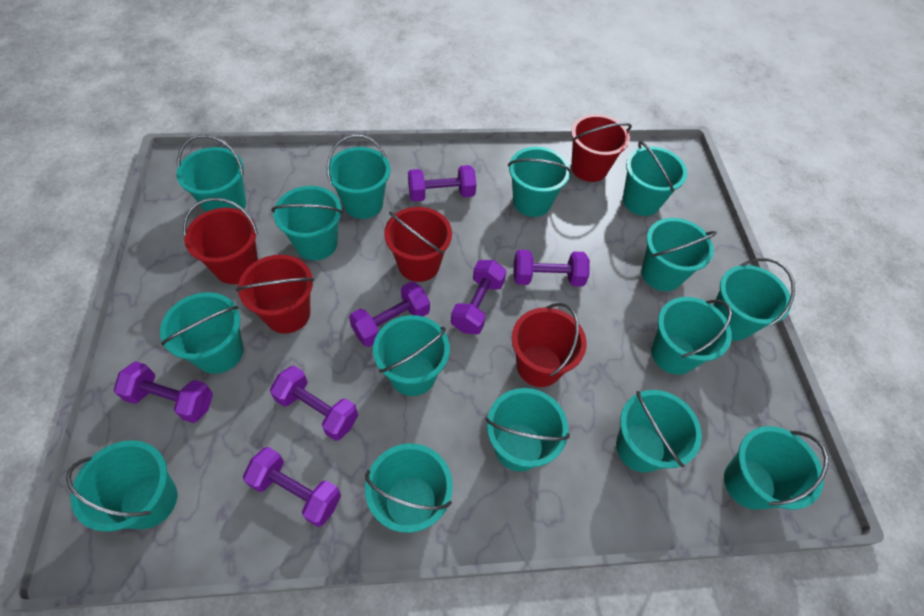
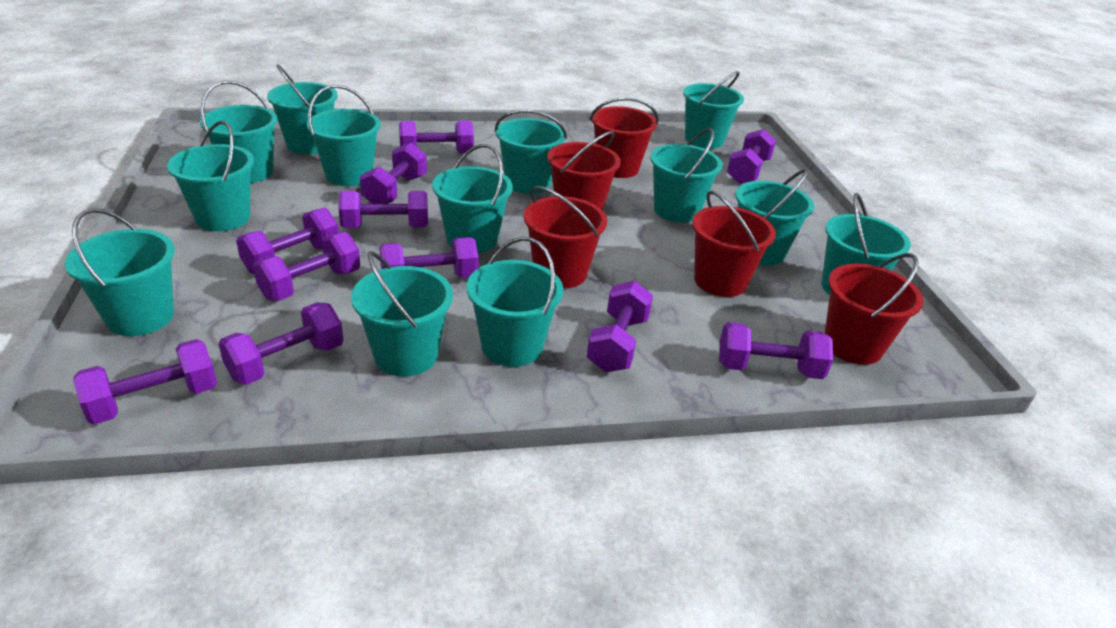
purple dumbbell: [114,361,213,423] [243,447,341,527] [270,366,358,441] [349,281,430,347] [408,165,476,202] [451,260,507,334] [513,250,590,287] = 7 -> [73,339,217,425] [218,302,344,385] [236,208,339,274] [253,232,360,301] [339,191,428,228] [360,143,427,204] [379,237,478,278] [399,120,474,153] [587,281,653,372] [719,322,833,379] [727,129,776,184] = 11
turquoise bucket: [66,440,177,532] [160,292,244,374] [176,135,246,212] [271,186,343,261] [327,135,390,219] [365,443,453,533] [373,315,450,396] [485,388,570,472] [508,147,572,217] [616,390,702,473] [623,141,687,216] [641,218,717,291] [651,297,732,375] [713,258,795,341] [724,426,829,510] = 15 -> [65,208,175,336] [167,121,254,231] [200,81,277,183] [267,64,338,154] [307,85,381,186] [351,251,453,376] [432,144,513,253] [466,237,563,367] [495,110,567,194] [650,128,723,223] [683,71,744,149] [735,169,814,266] [821,193,911,295] = 13

